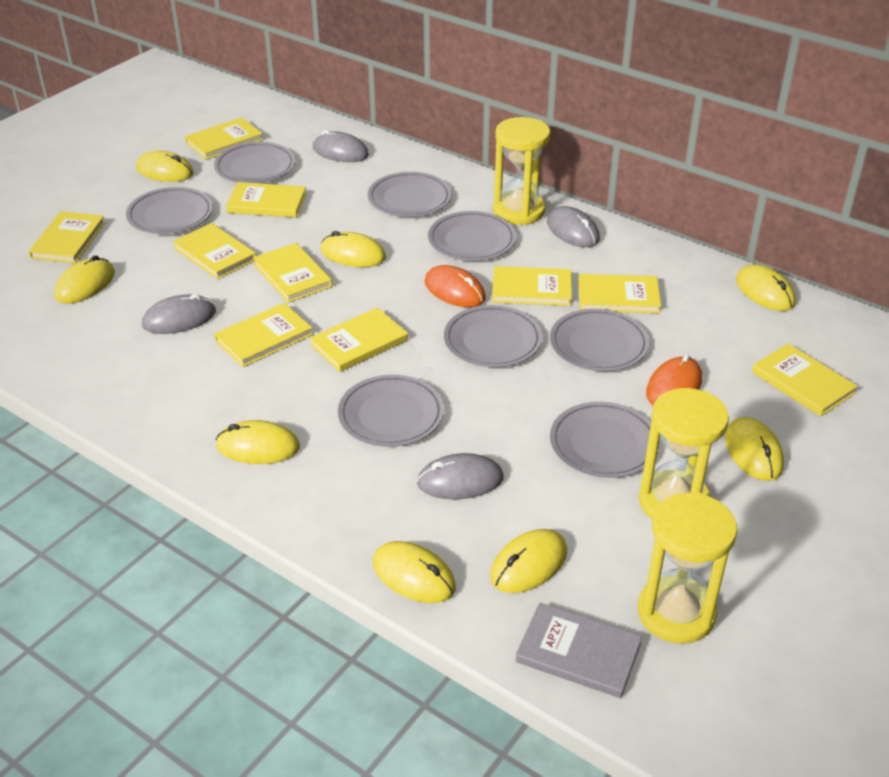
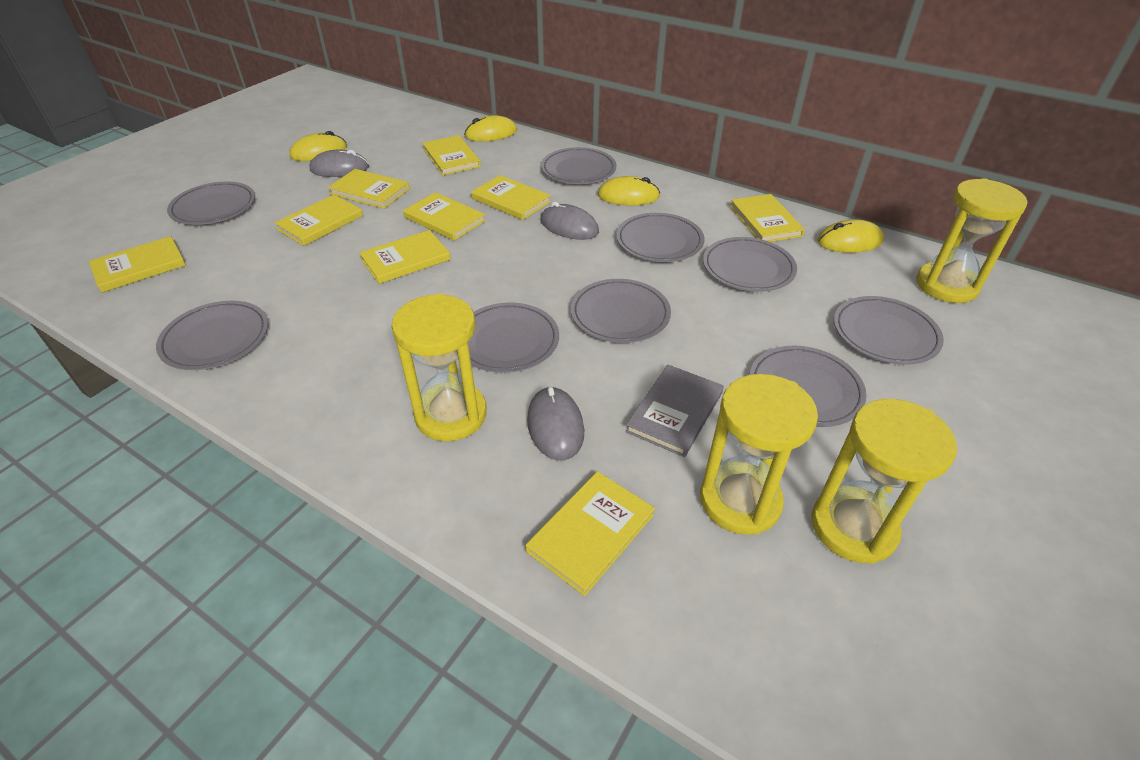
grey mouse: [142,294,216,334] [313,130,369,162] [417,453,504,500] [547,206,600,247] = 4 -> [309,150,369,177] [527,387,584,461] [540,202,599,240] = 3
grey plate: [126,187,213,234] [214,142,295,183] [338,375,444,447] [368,172,451,217] [428,211,516,261] [444,305,542,367] [550,309,649,371] [550,402,660,478] = 8 -> [156,301,268,370] [167,182,255,225] [468,303,559,373] [541,147,616,184] [571,279,671,343] [616,213,705,262] [703,237,797,292] [750,346,867,427] [834,296,944,364] = 9
orange mouse: [425,265,486,307] [646,355,702,405] = 2 -> none = 0
yellow book: [28,211,105,263] [172,223,256,279] [185,117,263,160] [214,303,313,367] [226,182,307,218] [253,243,332,303] [310,307,408,372] [492,266,572,306] [578,274,661,313] [752,343,858,417] = 10 -> [89,236,186,293] [274,195,363,246] [328,169,410,209] [359,230,451,284] [403,192,486,241] [422,135,481,175] [471,175,551,220] [525,471,655,596] [730,194,805,242] = 9
yellow hourglass: [493,117,550,225] [638,492,737,644] [639,388,729,519] = 3 -> [392,293,487,441] [700,374,818,535] [811,399,957,564] [916,178,1027,303] = 4
yellow mouse: [54,255,115,304] [136,151,194,182] [216,420,300,464] [320,231,386,267] [373,541,456,603] [490,529,567,593] [725,417,784,481] [736,265,796,311] = 8 -> [290,131,347,161] [464,115,517,141] [598,176,660,206] [817,219,884,253] = 4

